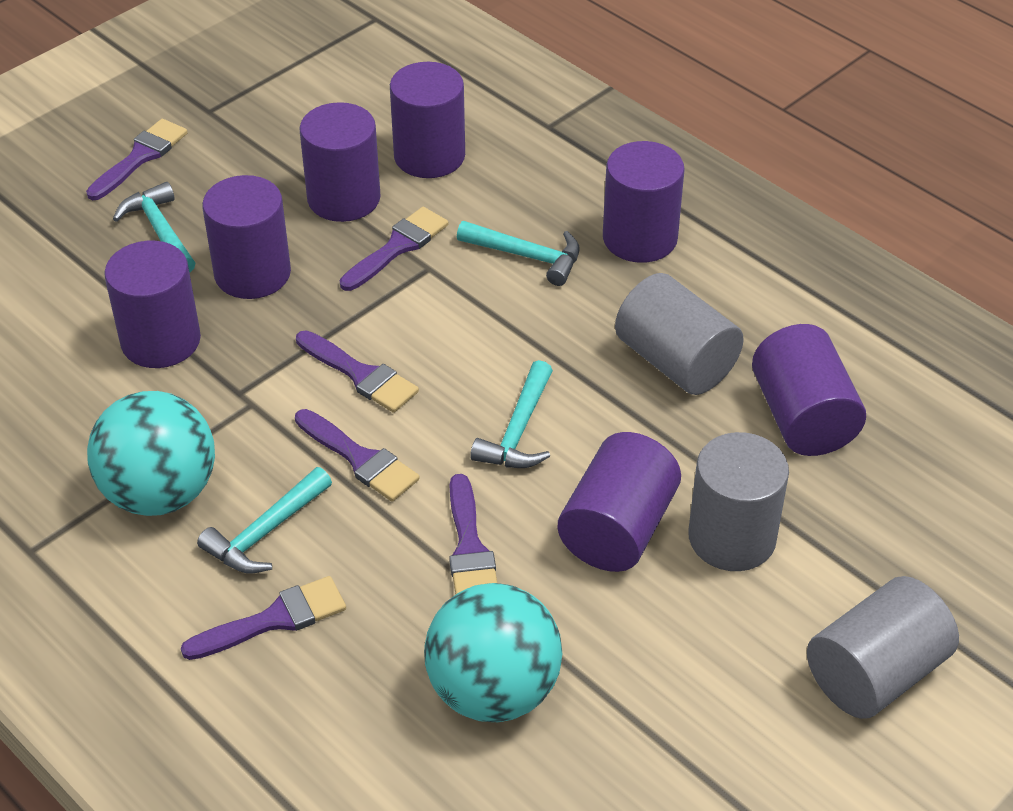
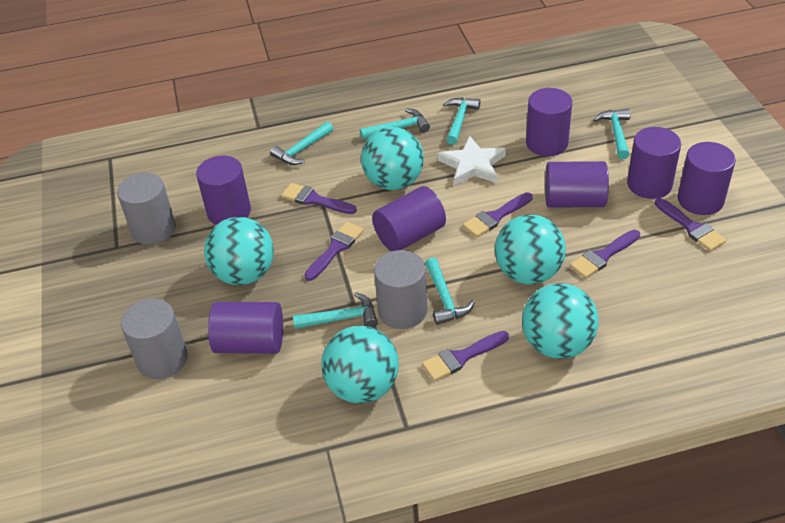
turquoise ball: [87,391,215,516] [424,583,562,722] = 2 -> [204,217,274,285] [322,326,399,403] [361,127,424,190] [495,215,566,284] [522,283,599,359] = 5
turquoise hammer: [113,182,195,273] [197,467,332,574] [457,221,580,286] [470,360,553,468] = 4 -> [270,121,333,165] [293,292,378,329] [360,108,430,139] [425,257,475,325] [443,97,480,145] [593,109,631,159] = 6
white star: none = 0 -> [438,135,506,186] = 1

